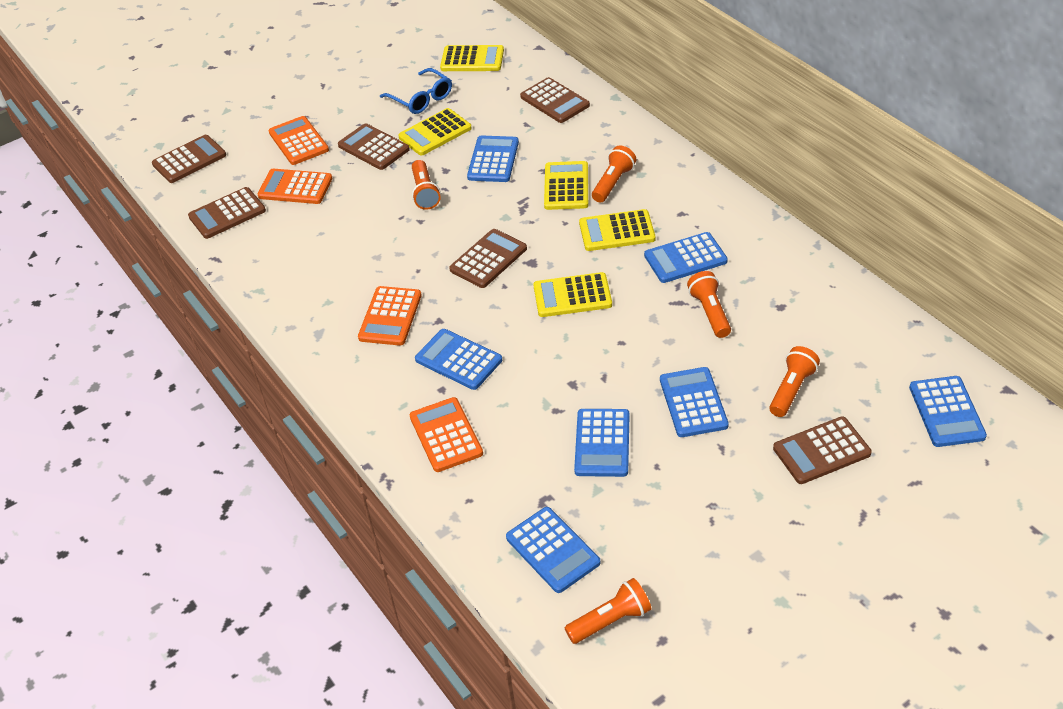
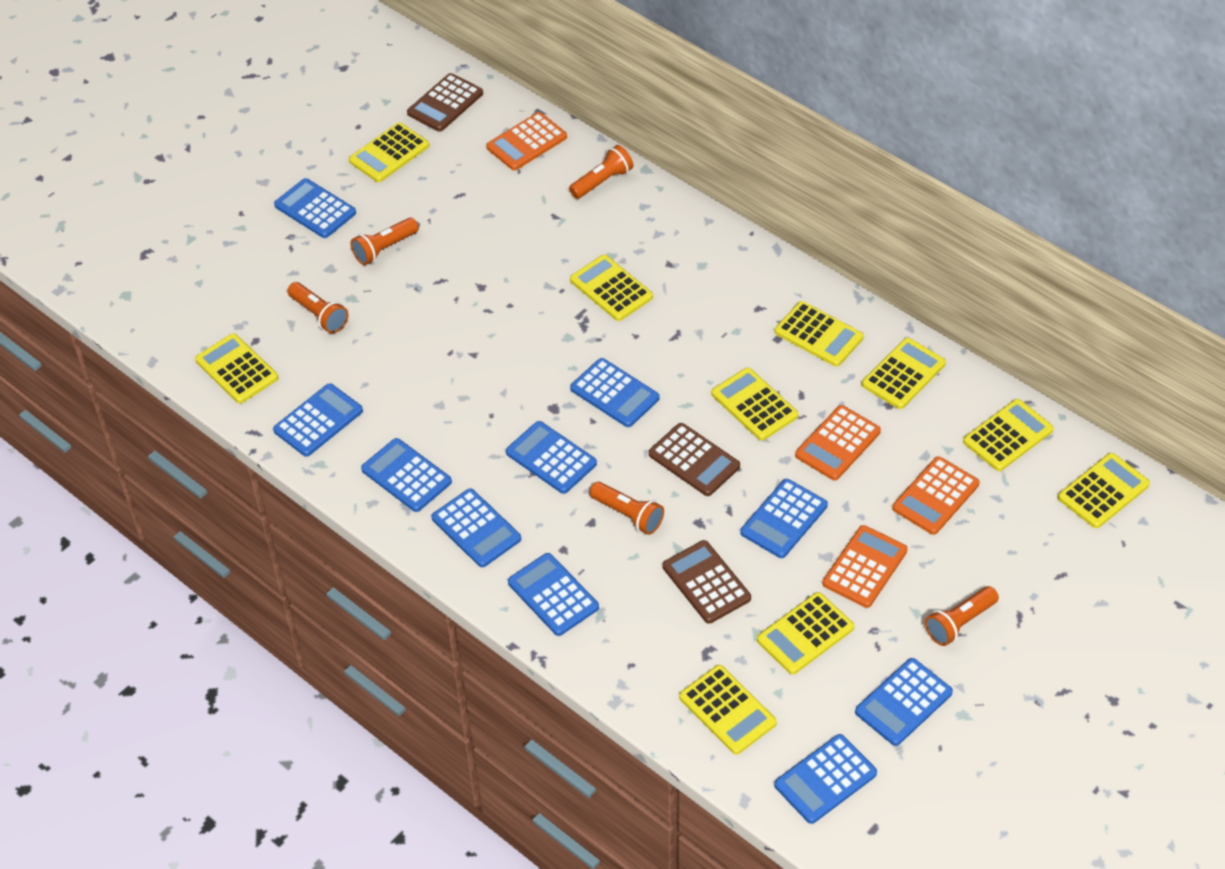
blue calculator: [415,329,502,390] [467,135,519,182] [506,507,600,593] [574,409,629,477] [644,232,728,283] [660,367,729,437] [909,376,987,447] = 7 -> [273,383,363,457] [274,178,356,238] [361,438,452,512] [431,488,521,567] [506,421,597,494] [508,553,599,636] [570,358,660,427] [740,479,828,558] [774,734,877,824] [855,658,953,746] = 10
blue glasses: [380,68,452,114] = 1 -> none = 0
brown calculator: [152,135,226,183] [188,187,266,239] [338,123,410,170] [449,229,527,288] [520,77,590,123] [773,416,872,484] = 6 -> [407,73,483,132] [649,423,740,496] [663,540,751,624] = 3
yellow calculator: [398,108,472,156] [440,45,504,71] [533,272,612,317] [544,161,588,210] [579,209,655,251] = 5 -> [195,333,278,403] [349,122,429,182] [570,255,653,321] [679,665,777,754] [711,368,798,441] [757,592,854,674] [775,301,864,367] [862,338,946,409] [963,399,1054,471] [1058,453,1150,528] = 10

